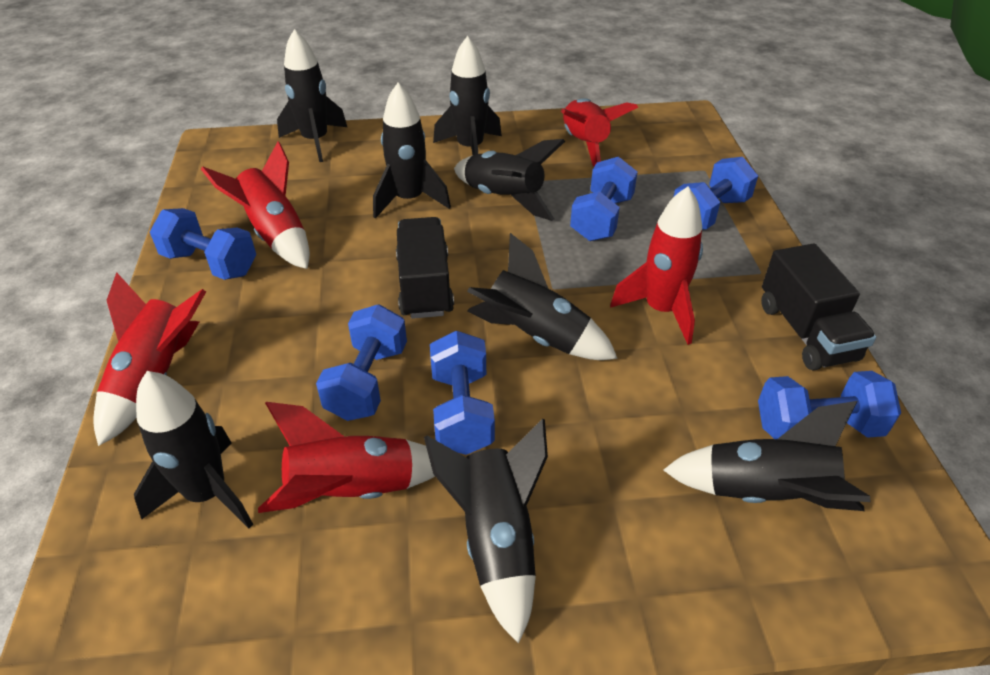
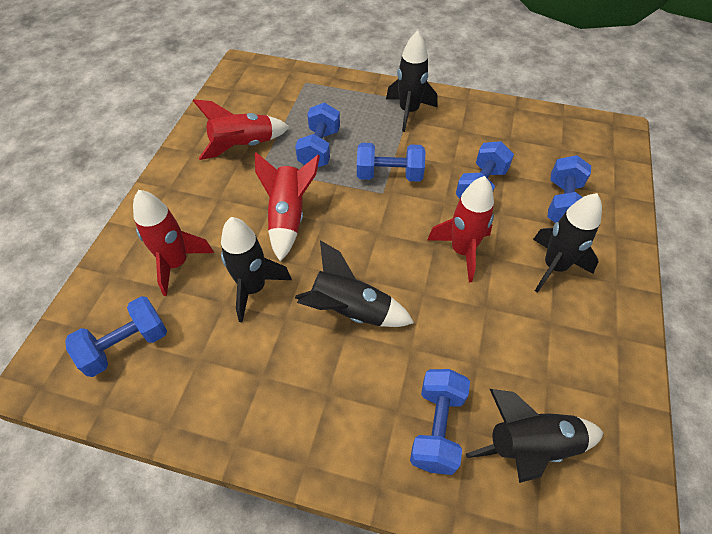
black rocket: [134,371,253,528] [277,29,347,162] [373,83,451,219] [424,419,548,643] [433,36,502,155] [454,139,565,221] [467,233,618,360] [663,401,870,511] = 8 -> [221,217,292,322] [295,240,414,327] [386,31,438,132] [466,389,604,483] [533,193,602,293] = 5
black truck: [396,217,454,319] [761,244,876,371] = 2 -> none = 0
red rocket: [93,272,206,446] [201,141,310,269] [258,402,435,513] [561,98,638,167] [610,186,703,345] = 5 -> [133,190,214,296] [193,99,289,160] [255,152,320,261] [427,176,494,282] = 4

